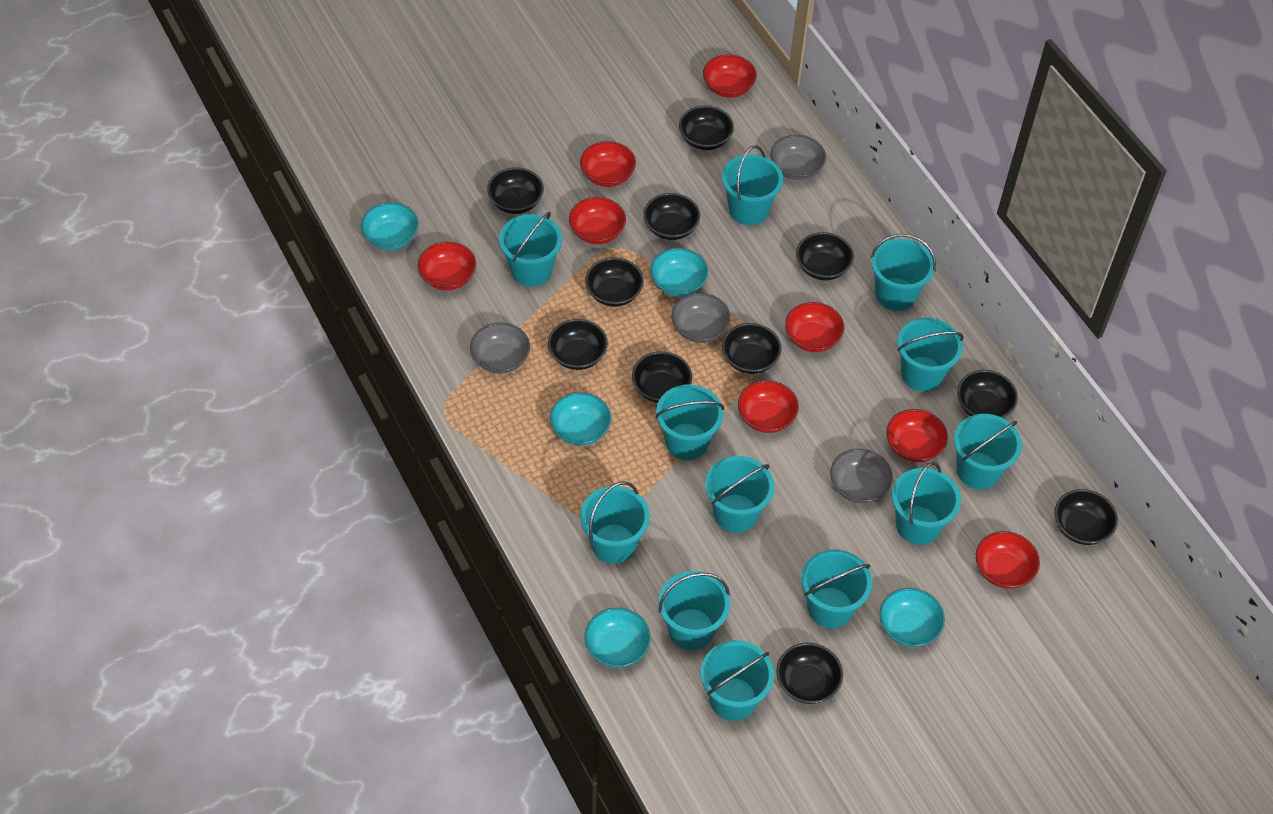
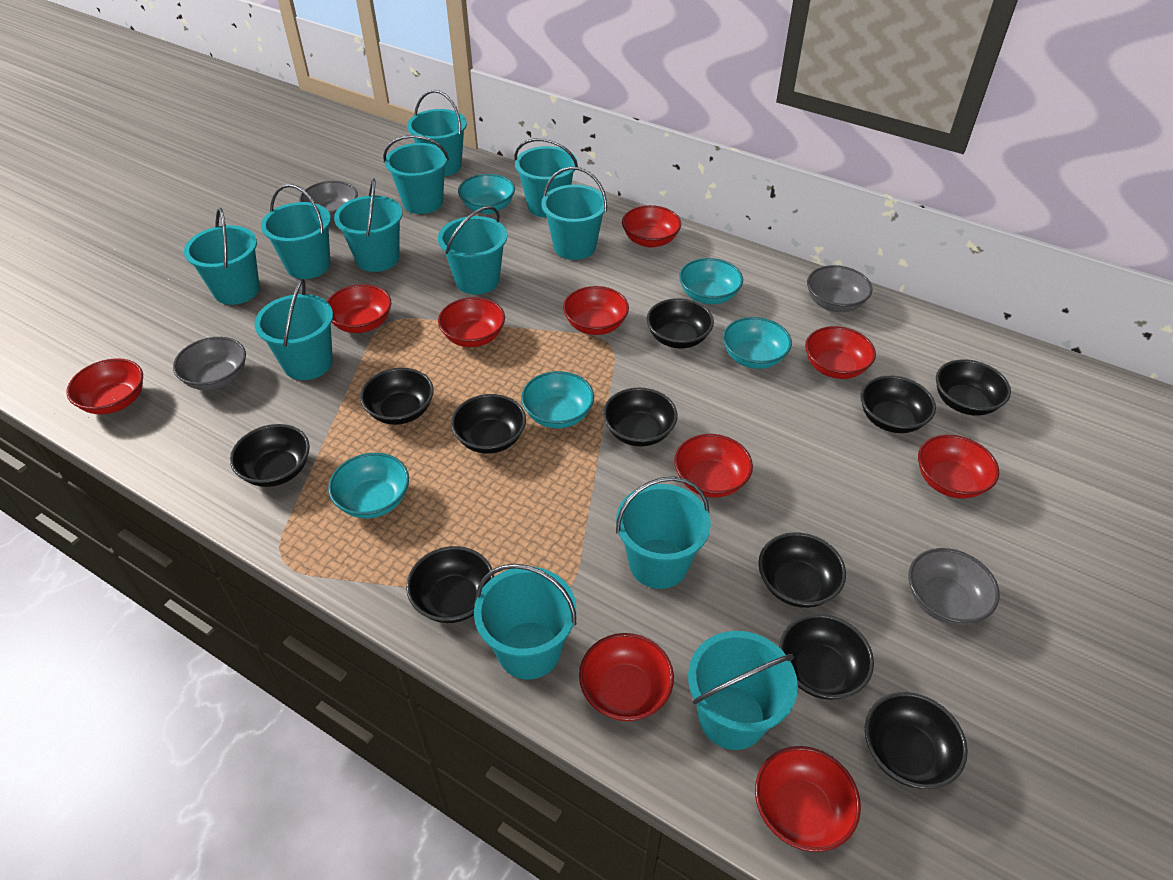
red bowl: [418,242,476,290] [569,197,626,244] [580,141,636,187] [703,54,757,98] [738,380,799,433] [785,302,844,352] [886,409,948,462] [976,531,1040,589] = 8 -> [66,358,143,414] [327,284,391,333] [438,297,505,347] [563,286,629,335] [579,633,674,721] [622,205,681,248] [674,434,753,498] [755,746,861,852] [805,326,876,379] [918,435,999,499] = 10

